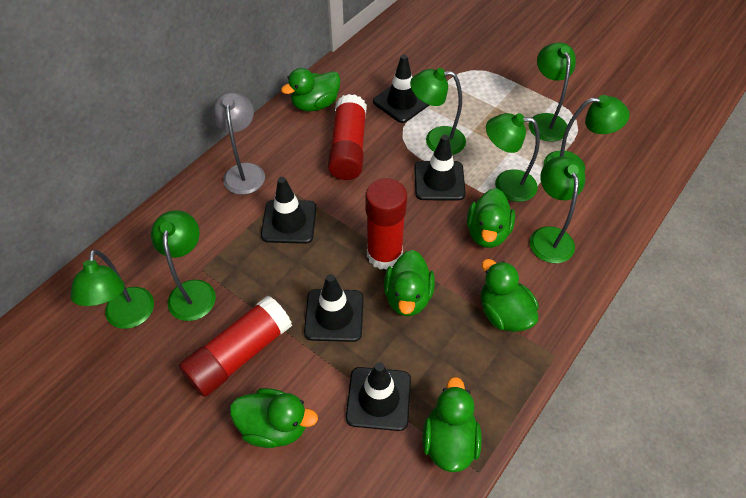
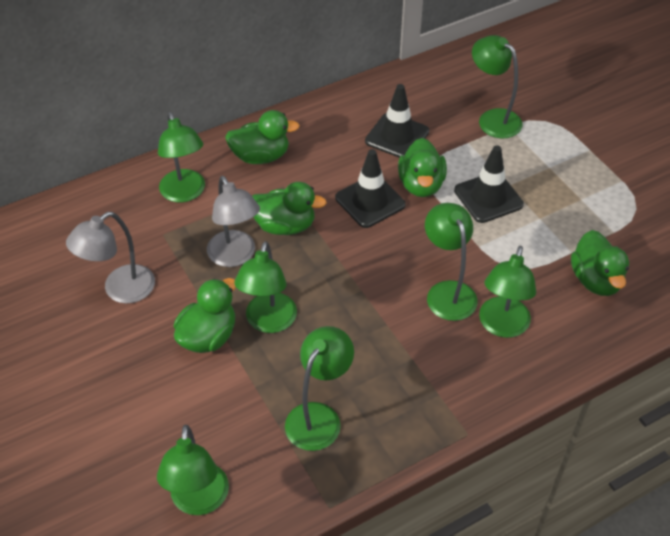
black traffic cone: [261,177,317,244] [304,274,364,342] [346,362,411,431] [373,55,429,123] [414,135,466,200] = 5 -> [335,149,406,228] [365,84,429,158] [454,145,524,223] = 3
green duck: [230,388,318,448] [281,68,341,112] [384,250,435,316] [422,377,482,472] [467,188,515,248] [481,259,539,332] = 6 -> [174,278,236,353] [225,110,300,164] [252,182,327,235] [398,138,447,197] [571,230,629,296] = 5
grey lamp: [212,92,265,195] = 1 -> [66,212,155,304] [207,176,260,267] = 2
red glue stick: [179,295,292,397] [328,94,367,180] [365,178,407,270] = 3 -> none = 0

